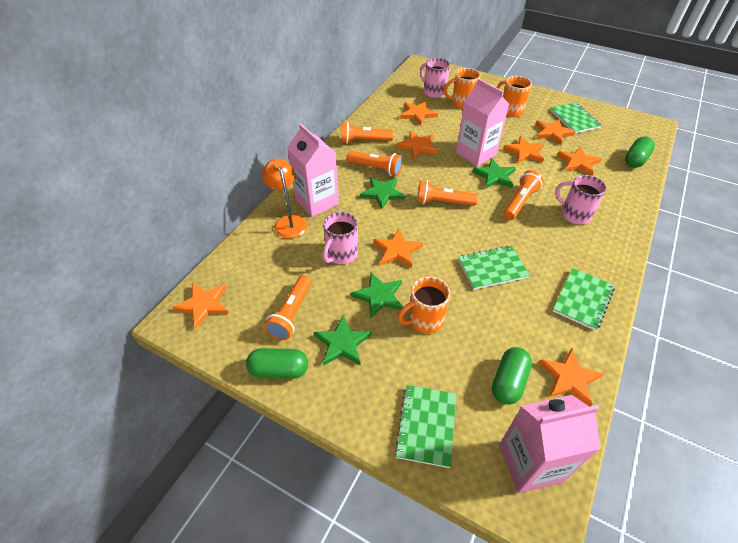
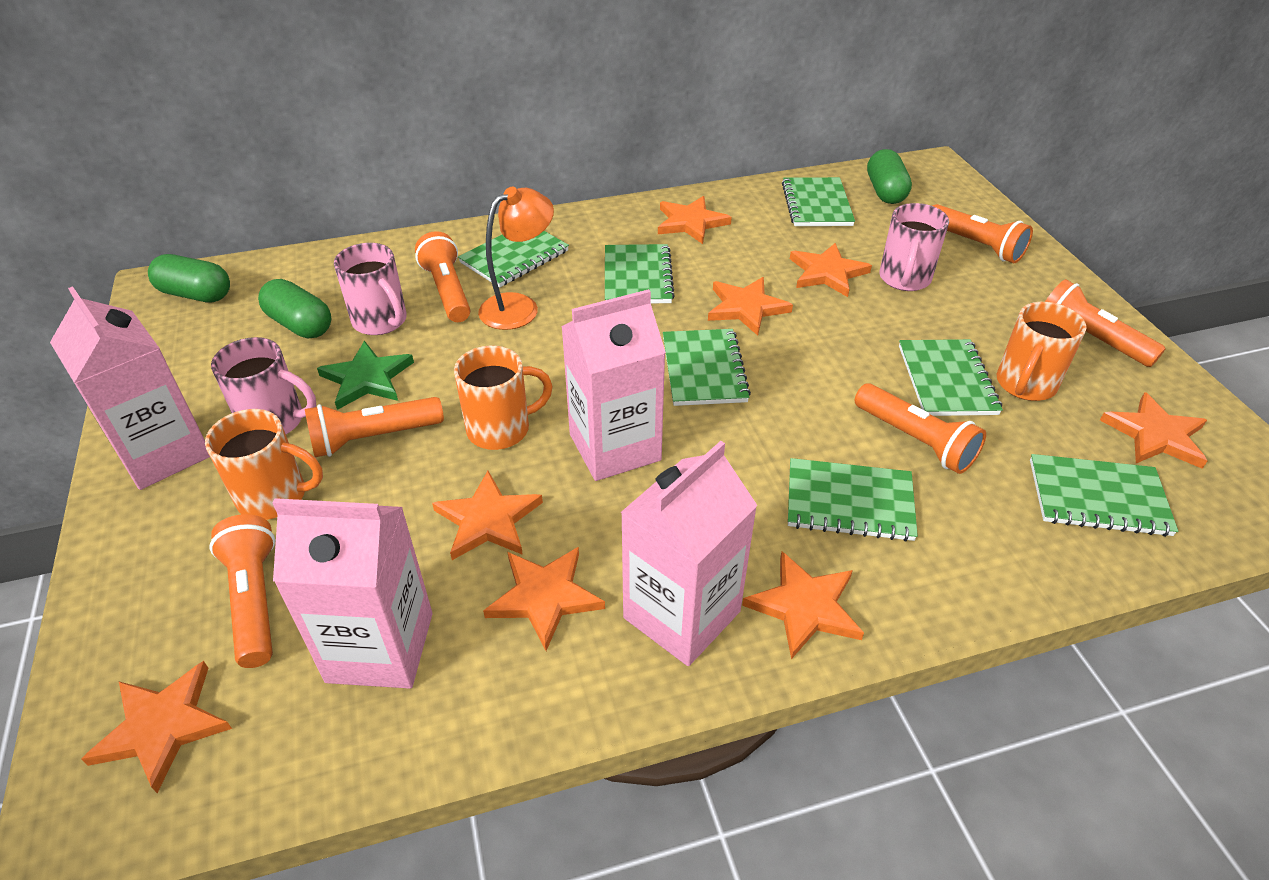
green notebook: [395,385,456,468] [458,246,530,290] [550,103,602,133] [553,268,615,331] = 4 -> [458,231,569,288] [605,244,675,303] [663,329,751,406] [782,177,855,226] [788,458,918,542] [899,339,1003,416] [1030,454,1178,537] = 7
green star: [314,315,372,366] [351,272,403,319] [360,177,405,209] [472,159,516,189] = 4 -> [317,341,414,410] = 1
orange flashlight: [264,275,312,340] [341,122,393,143] [347,151,402,176] [417,180,478,206] [504,170,544,220] = 5 -> [210,514,275,668] [305,397,444,457] [415,231,470,322] [855,383,986,474] [933,204,1033,263] [1045,279,1166,367] = 6
pink carton: [287,123,339,217] [456,79,509,166] [499,395,600,493] = 3 -> [50,286,210,490] [272,498,433,689] [561,289,666,481] [621,441,758,666] = 4

